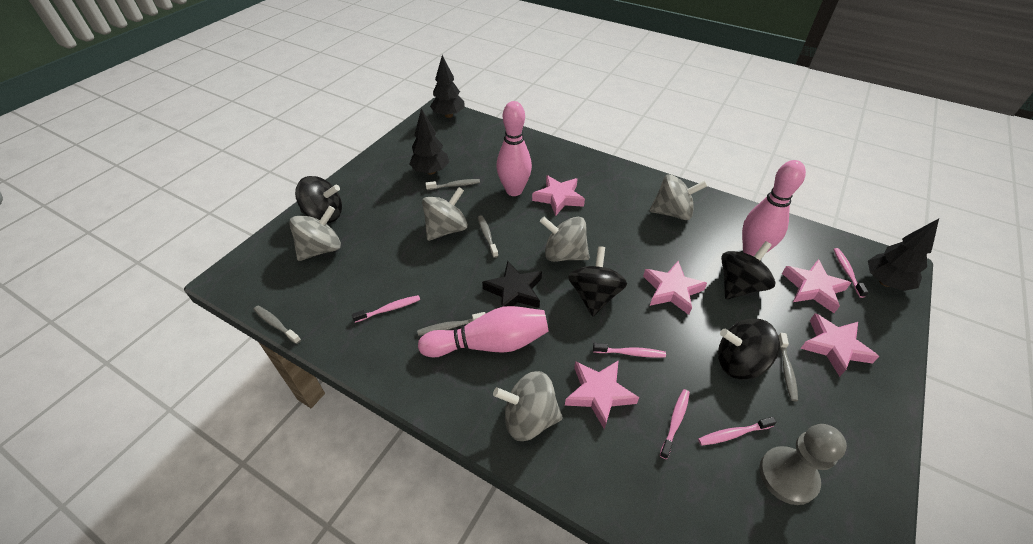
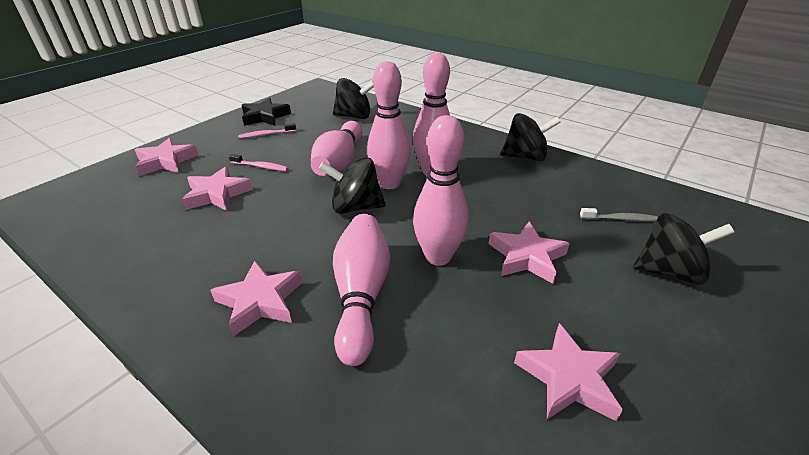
black tree: [409,108,449,175] [430,55,465,118] [868,219,939,291] = 3 -> none = 0
grey pawn: [759,424,847,505] = 1 -> none = 0
grey spinning top: [289,206,341,261] [422,187,468,241] [493,371,563,441] [540,217,590,262] [650,174,707,220] = 5 -> none = 0
grey toothbrush: [254,306,301,344] [417,312,485,336] [425,179,480,190] [478,215,498,258] [779,333,798,401] = 5 -> [580,208,658,222] = 1
pink bowling pin: [418,306,549,358] [496,101,532,196] [742,160,806,257] = 3 -> [311,121,362,176] [333,214,390,366] [367,61,411,189] [412,53,450,175] [413,115,468,266] = 5
pink toothbrush: [352,295,420,323] [593,343,666,358] [660,389,690,459] [698,417,777,446] [833,248,869,298] = 5 -> [229,154,289,171] [238,123,296,139] = 2

